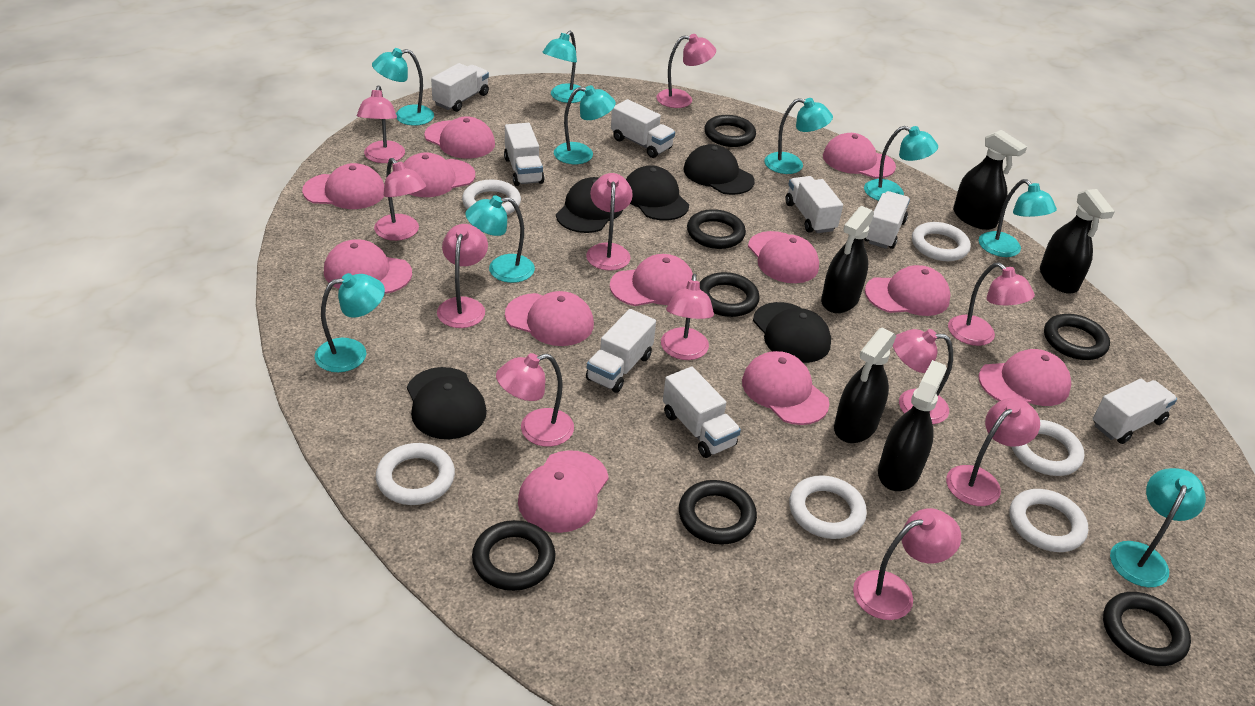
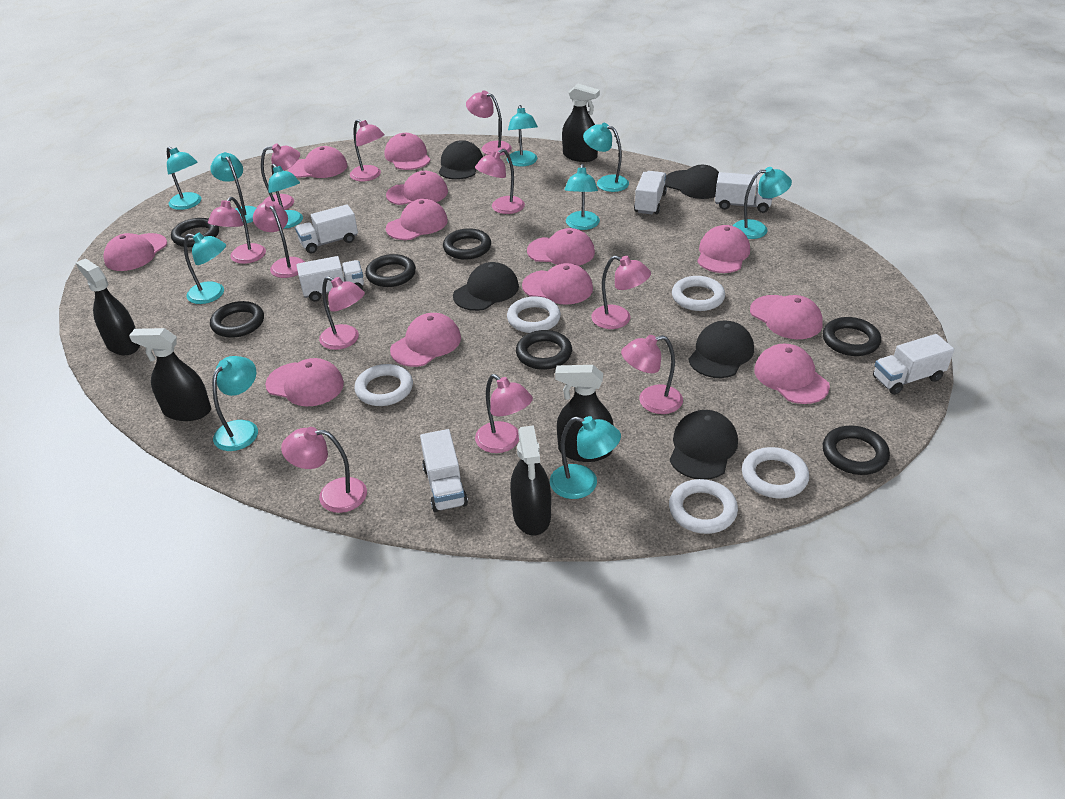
turquoise lamp: [314,273,385,372] [372,48,434,126] [465,195,535,283] [542,31,585,103] [554,85,616,164] [764,98,833,174] [864,126,938,201] [979,179,1057,257] [1110,468,1206,587] = 9 -> [167,146,201,210] [184,233,226,304] [210,152,256,223] [212,356,258,451] [268,164,303,229] [507,105,538,167] [550,416,621,499] [565,164,600,230] [583,123,629,192] [733,167,792,239] = 10
white ring: [376,443,455,505] [462,180,521,215] [789,476,867,539] [912,222,971,261] [1009,489,1088,552] [1011,420,1084,476] = 6 -> [354,364,413,406] [507,296,561,333] [669,479,738,534] [672,276,725,311] [742,447,809,499] = 5
white truck: [431,63,489,112] [504,123,544,186] [586,309,656,393] [611,99,675,158] [663,367,741,458] [785,176,843,233] [864,191,910,249] [1093,379,1177,444] = 8 -> [295,204,358,253] [296,256,364,302] [420,429,468,512] [634,171,667,214] [715,172,773,213] [873,334,954,395] = 6

